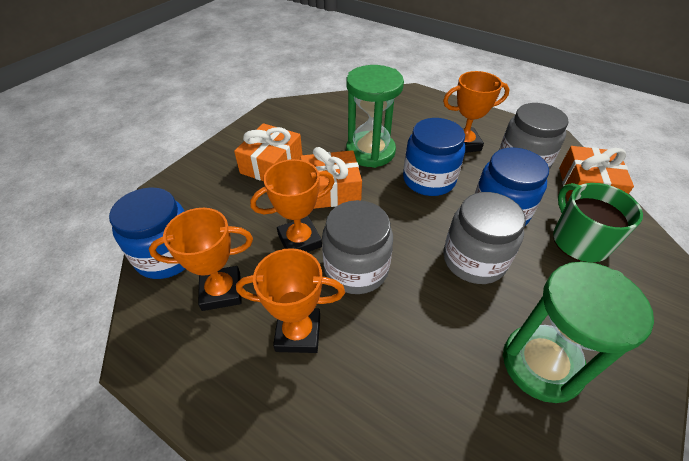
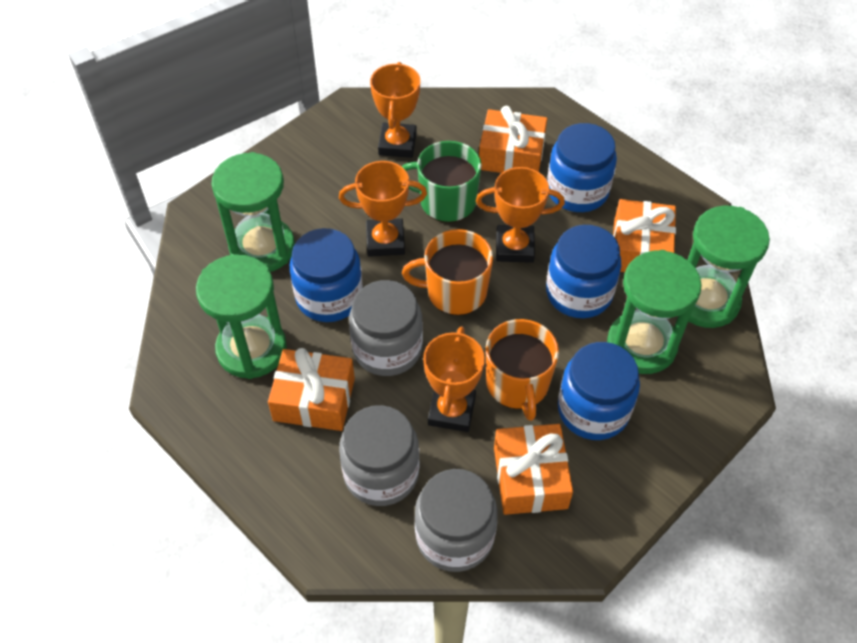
blue jar: [109,187,185,279] [403,118,465,196] [475,147,549,226] = 3 -> [290,228,363,322] [546,225,621,318] [547,123,617,212] [558,342,640,440] = 4
green hourglass: [346,65,404,168] [503,261,654,403] = 2 -> [196,254,287,379] [211,152,295,272] [607,250,702,374] [688,206,770,328] = 4
orange gift: [234,123,302,181] [300,147,362,209] [559,146,634,202] = 3 -> [268,348,355,431] [479,106,547,173] [494,424,573,515] [613,199,676,272] = 4
orange mug: none = 0 -> [402,229,493,315] [486,319,559,421] = 2

